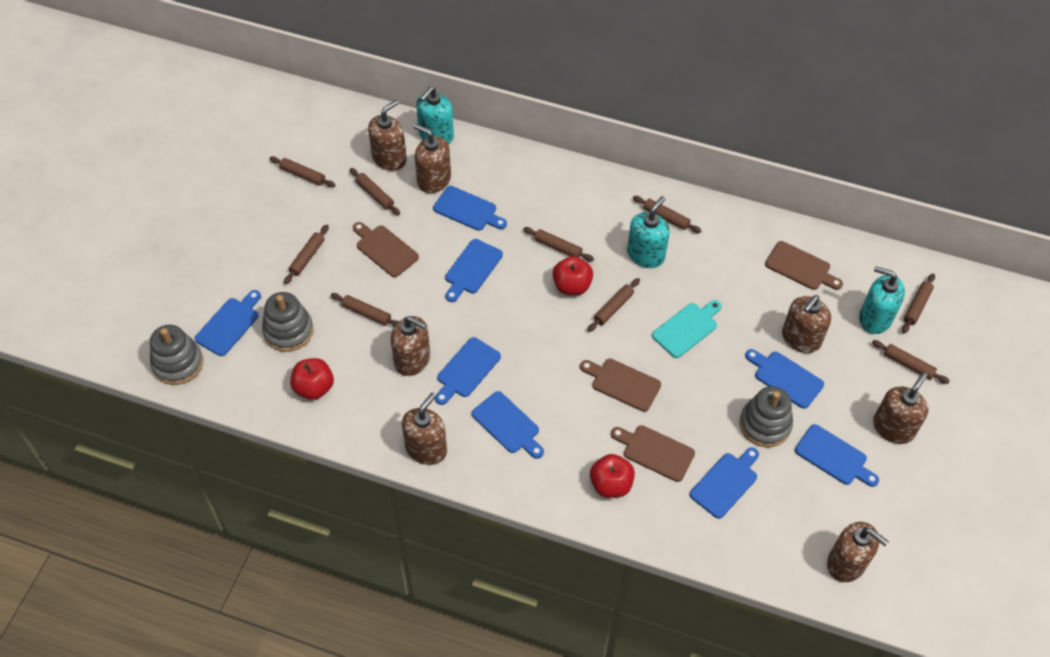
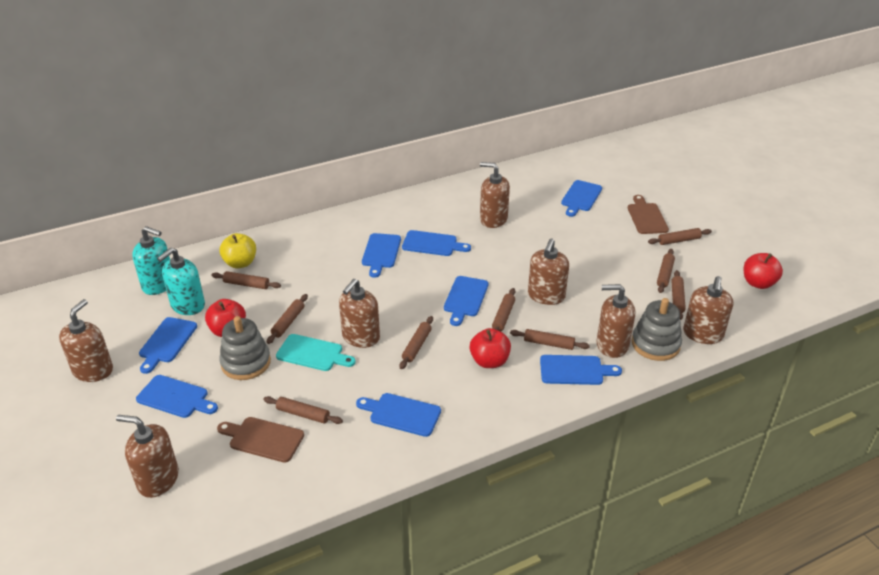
brown cutting board: [353,222,419,277] [580,359,661,412] [611,425,695,482] [765,241,843,290] = 4 -> [217,417,304,463] [628,195,669,234] = 2
grey stacking toy: [150,325,203,385] [262,292,313,352] [740,386,793,447] = 3 -> [219,316,271,380] [632,298,682,361] = 2
turquoise soap dispenser: [416,86,454,145] [627,196,670,268] [859,266,905,334] = 3 -> [132,226,170,295] [157,247,205,315] = 2
yellow apple: none = 0 -> [220,233,256,269] = 1

